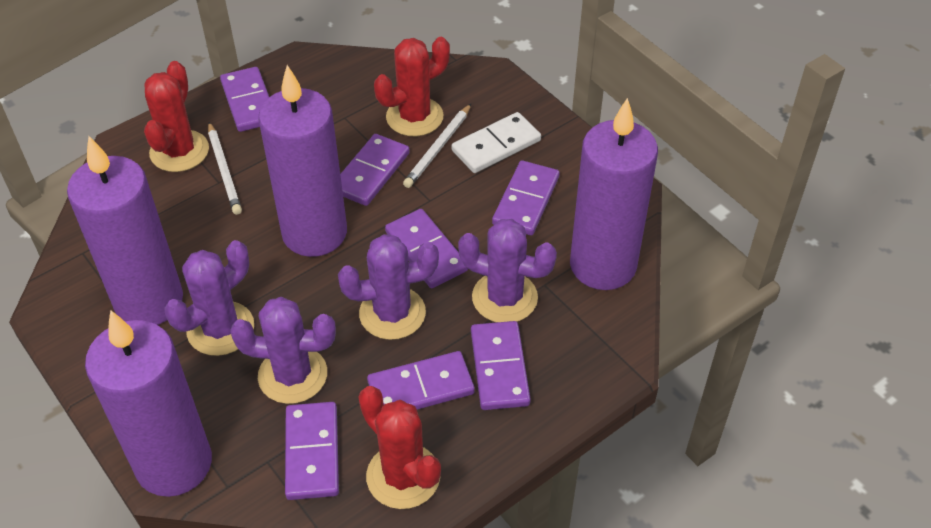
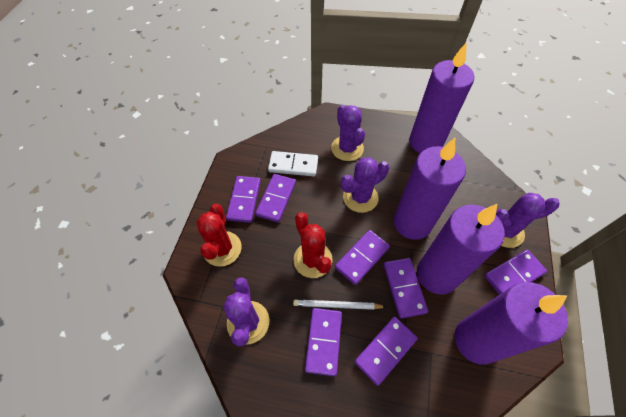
red cactus: [144,61,209,172] [358,386,441,509] [374,37,450,136] = 3 -> [196,204,242,267] [293,212,333,278] = 2
white pencil: [208,122,242,215] [403,104,471,188] = 2 -> [293,300,386,310] = 1

